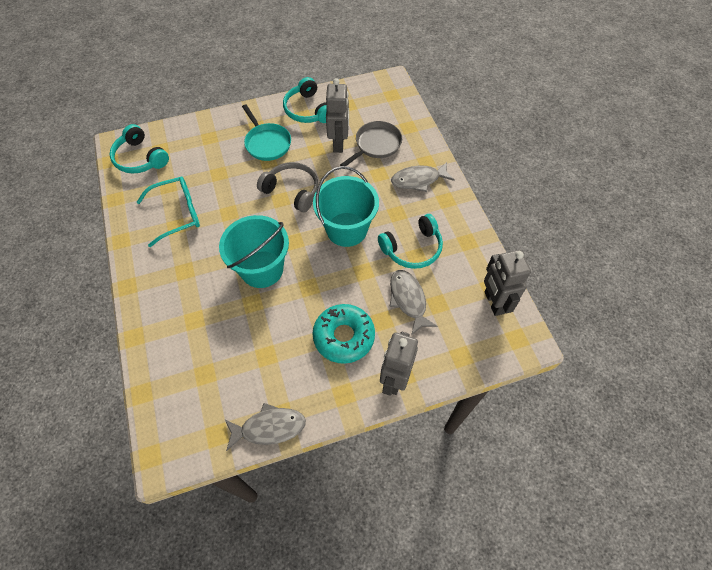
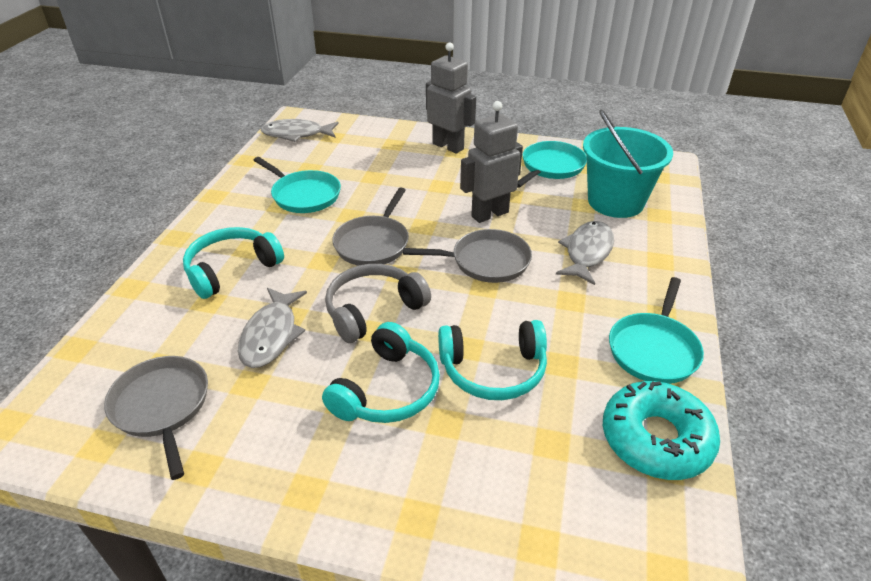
grey pan: [340,121,402,166] = 1 -> [104,356,208,480] [332,187,409,266] [403,229,532,283] = 3
grey robot: [326,78,349,153] [380,332,418,396] [484,250,531,316] = 3 -> [426,42,476,154] [460,101,523,223] = 2
turquoise bucket: [219,215,289,288] [313,166,379,247] = 2 -> [583,110,673,218] = 1
turquoise glasses: [137,176,200,247] = 1 -> none = 0
turquoise pan: [242,104,291,161] = 1 -> [254,157,341,213] [517,141,587,188] [609,277,704,384] = 3

